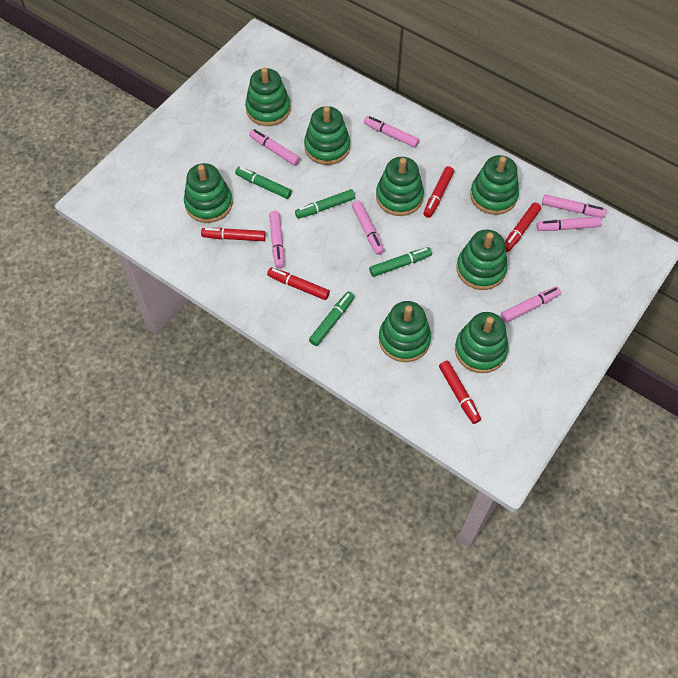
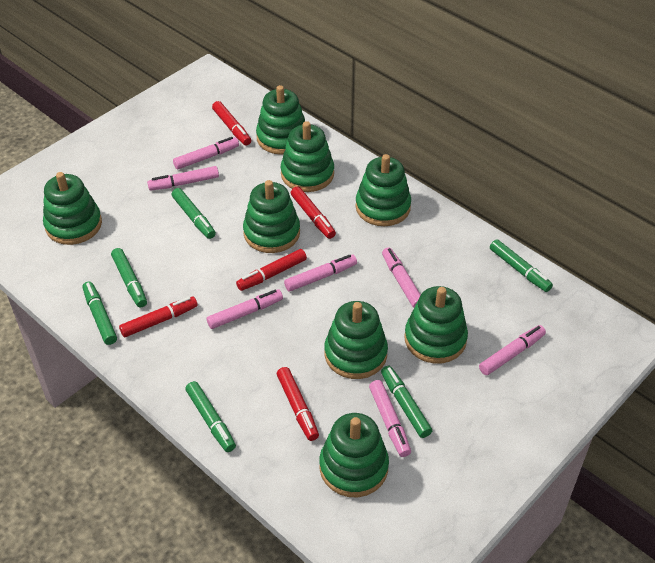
green marker: [235,167,292,199] [295,189,355,219] [309,291,355,346] [369,247,432,277] = 4 -> [82,282,117,345] [111,248,147,308] [172,188,216,239] [185,381,236,452] [381,366,432,438] [490,239,553,292] = 6

